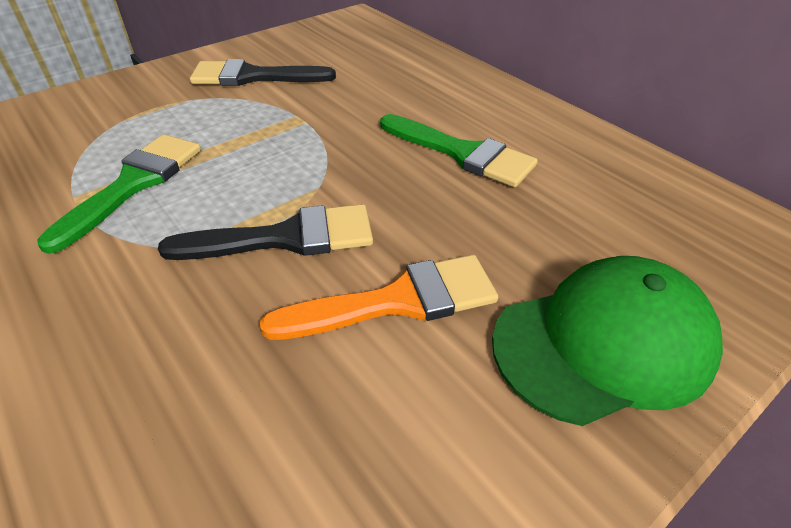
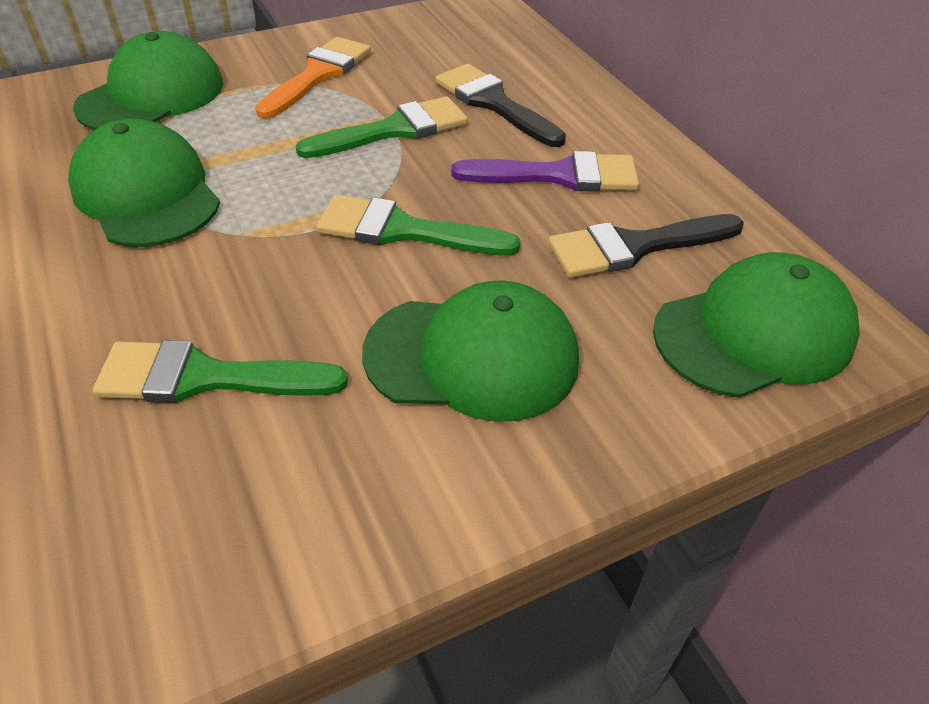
green brush: [37,134,201,254] [380,114,538,187] = 2 -> [93,340,348,403] [295,96,468,158] [316,195,521,255] = 3
green cap: [492,256,723,426] = 1 -> [68,119,220,247] [73,31,223,130] [362,281,579,422] [653,252,860,398] = 4
purple brush: none = 0 -> [452,151,639,192] = 1

